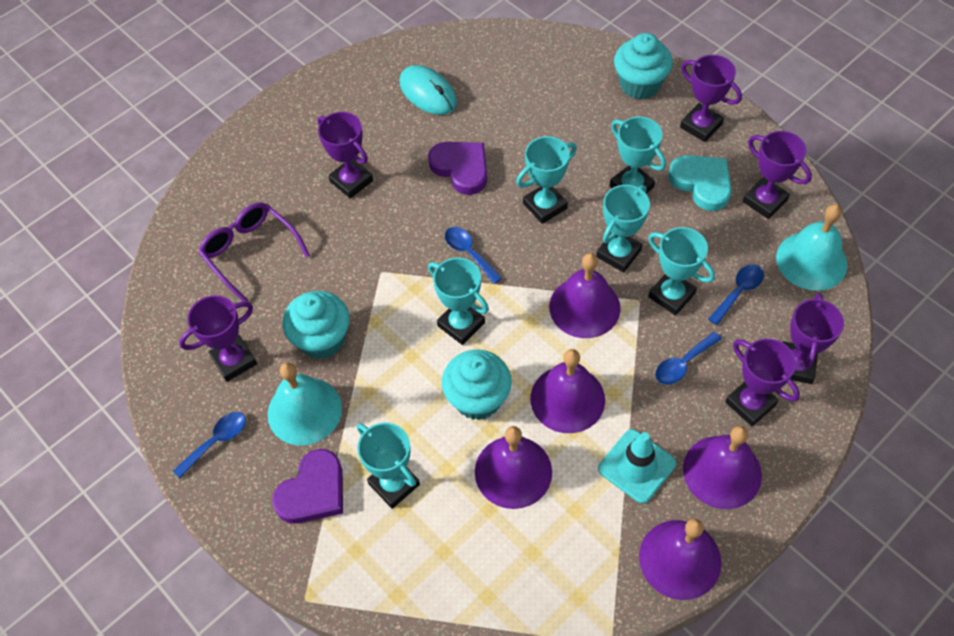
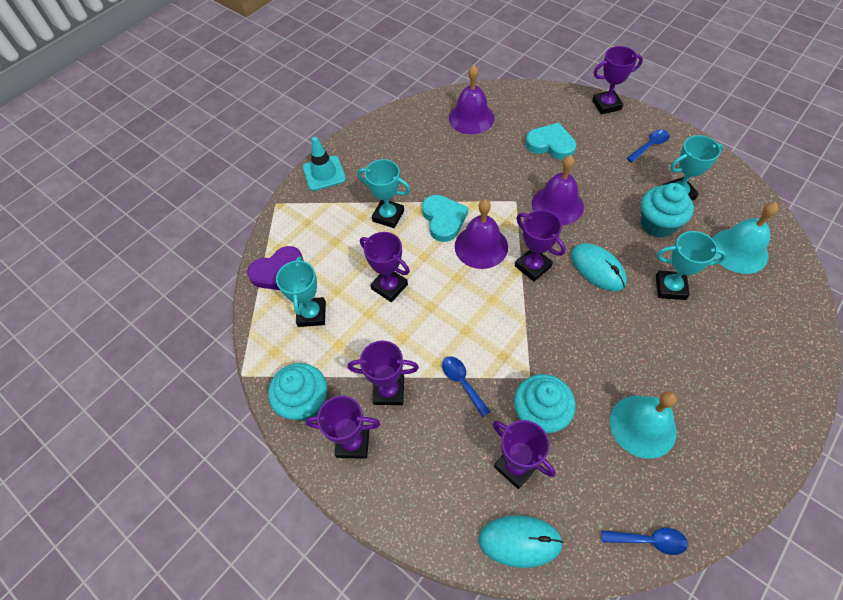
blue spoon: [173,412,246,478] [445,227,502,284] [655,332,722,385] [708,264,764,325] = 4 -> [442,356,490,417] [601,528,688,555] [627,130,670,162] = 3
purple bell: [475,426,552,509] [531,349,605,433] [549,253,621,338] [639,519,721,600] [683,426,762,509] = 5 -> [449,65,494,134] [455,199,508,269] [532,155,584,226] = 3
purple glasses: [198,202,310,302] = 1 -> none = 0
purple heart: [272,449,343,524] [428,142,487,195] = 2 -> [247,246,304,290] = 1
turquoise heart: [668,155,732,211] = 1 -> [422,195,468,242] [525,122,576,160] = 2
turquoise mouse: [400,65,457,115] = 1 -> [478,515,564,568] [571,243,627,291] = 2
turquoise trophy: [357,423,420,509] [428,258,489,345] [516,136,577,224] [596,185,650,272] [610,117,666,193] [648,227,715,315] = 6 -> [276,256,326,327] [357,159,410,228] [656,231,727,300] [663,135,724,200] = 4

